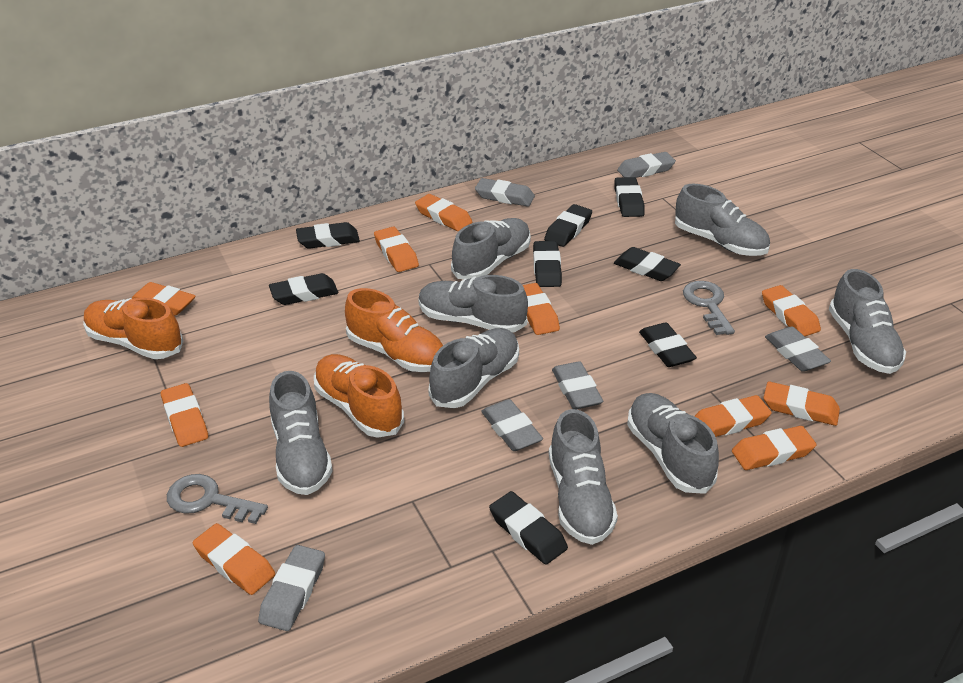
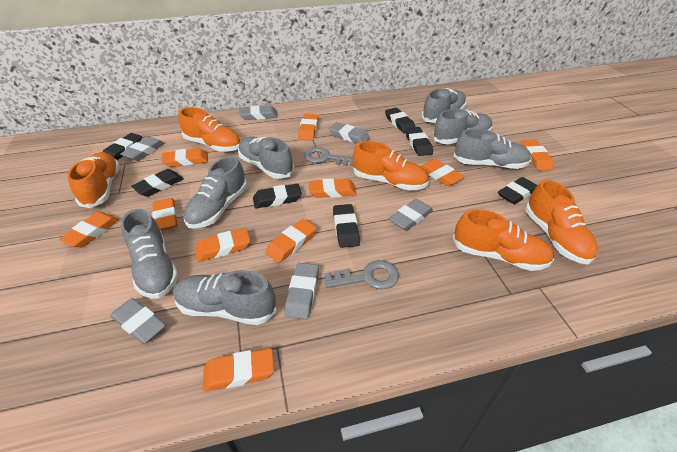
black eraser: [269,273,338,305] [296,222,360,249] [489,491,568,565] [533,241,562,287] [544,204,592,247] [614,177,645,217] [614,247,681,281] [639,322,697,367] = 8 -> [103,133,142,160] [131,169,184,197] [253,184,302,208] [333,204,360,248] [385,108,415,133] [406,127,433,156] [498,177,537,204] = 7
grey shoe: [269,371,333,495] [418,275,528,333] [428,328,519,408] [451,218,531,279] [549,409,618,545] [627,393,719,494] [675,184,770,256] [829,269,906,374] = 8 -> [121,209,178,299] [173,270,277,325] [184,156,247,229] [238,136,294,179] [421,88,467,123] [433,109,493,145] [454,128,532,169] = 7
orange shoe: [83,297,183,359] [314,354,404,438] [345,288,444,372] = 3 -> [67,152,120,208] [179,107,241,152] [353,141,429,190] [453,209,554,271] [525,180,598,264] = 5

